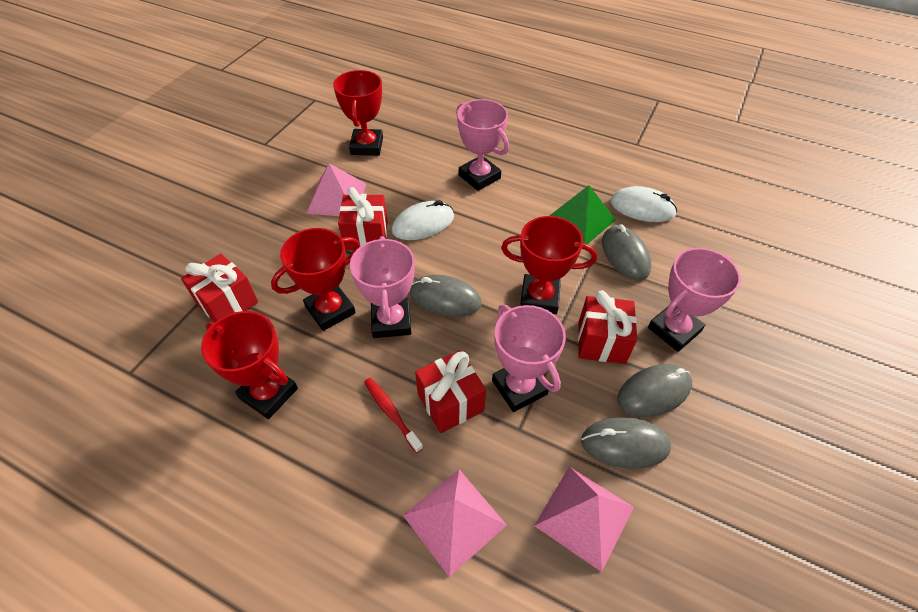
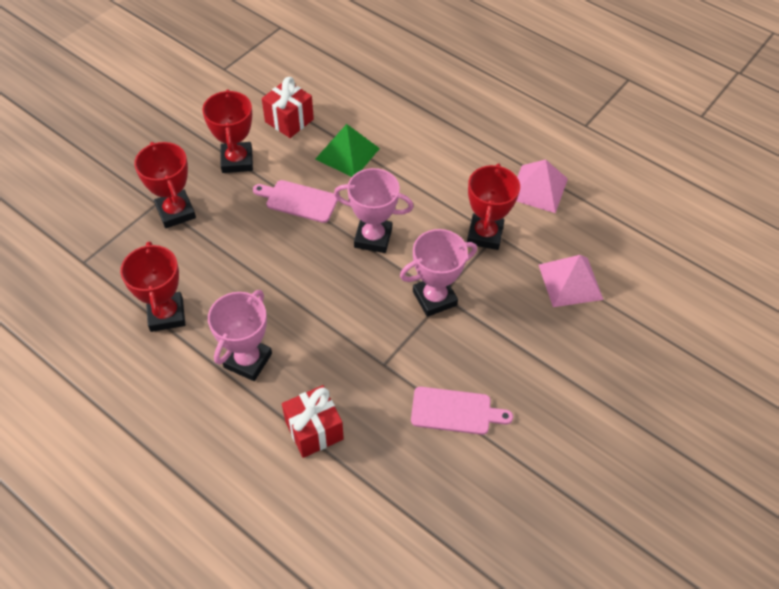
grey mouse: [410,275,482,317] [581,417,671,469] [602,224,652,280] [617,364,692,417] = 4 -> none = 0
pink cutting board: none = 0 -> [253,180,338,223] [411,387,513,435] = 2
pink pyramid: [306,163,366,216] [403,469,507,577] [534,466,634,572] = 3 -> [517,160,568,213] [539,255,603,307] = 2
pink trophy: [350,236,415,338] [456,99,509,191] [492,305,566,412] [648,248,741,352] = 4 -> [208,290,272,381] [334,168,414,253] [400,229,477,317] = 3
red gift: [181,253,258,322] [338,187,388,250] [415,350,486,433] [578,290,637,364] = 4 -> [262,77,314,138] [282,385,344,458] = 2
red toothbrush: [364,378,423,453] = 1 -> none = 0
white mouse: [392,200,454,240] [610,186,677,222] = 2 -> none = 0

